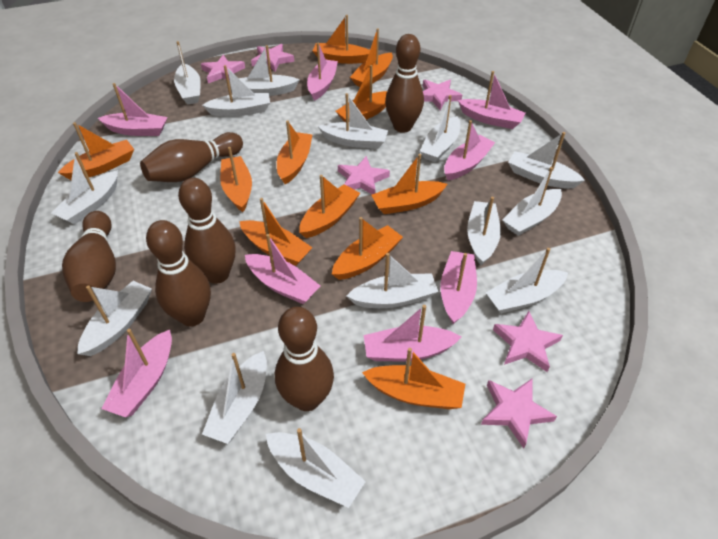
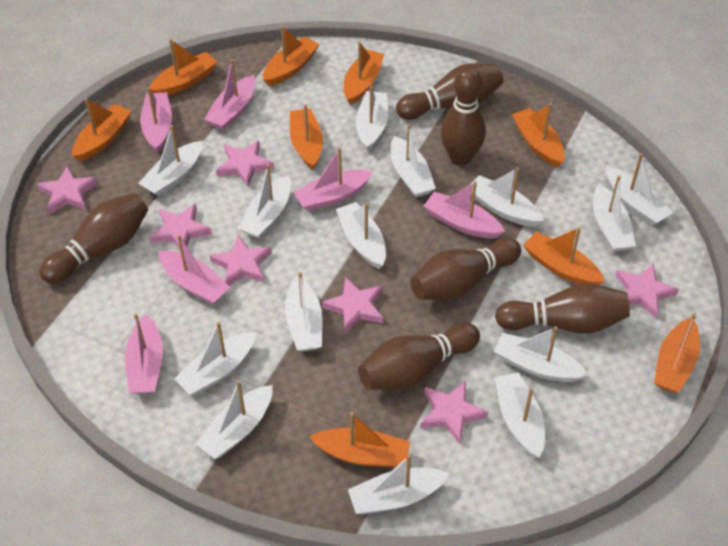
orange boat: [58,122,134,180] [220,147,252,212] [239,198,312,266] [277,120,312,184] [299,175,360,238] [313,15,370,64] [332,217,403,280] [336,65,387,122] [350,28,393,87] [362,348,465,409] [371,154,447,214] = 11 -> [72,98,132,161] [150,39,217,95] [263,26,320,86] [290,104,323,170] [310,412,410,468] [344,42,384,105] [512,103,565,167] [523,227,605,285] [654,313,700,393] = 9
pink boat: [98,83,168,136] [102,329,172,417] [245,234,320,304] [307,43,338,101] [364,305,461,361] [441,251,477,324] [444,120,496,180] [458,71,525,129] = 8 -> [125,313,163,394] [140,87,172,152] [158,235,231,305] [204,59,256,130] [293,148,373,211] [424,181,505,238] = 6
pink star: [201,55,245,83] [251,44,294,72] [338,156,390,194] [423,80,462,110] [481,379,557,448] [493,311,563,372] = 6 -> [37,166,98,214] [150,204,212,250] [210,235,272,286] [216,140,274,187] [322,277,383,334] [420,380,488,444] [615,264,679,318] = 7

